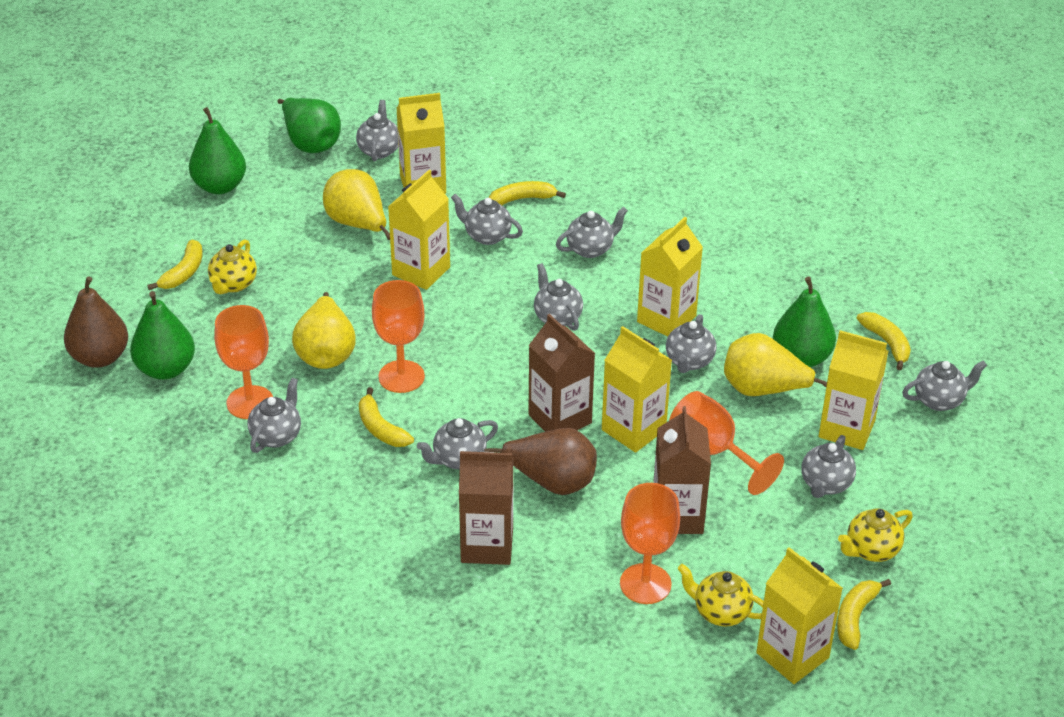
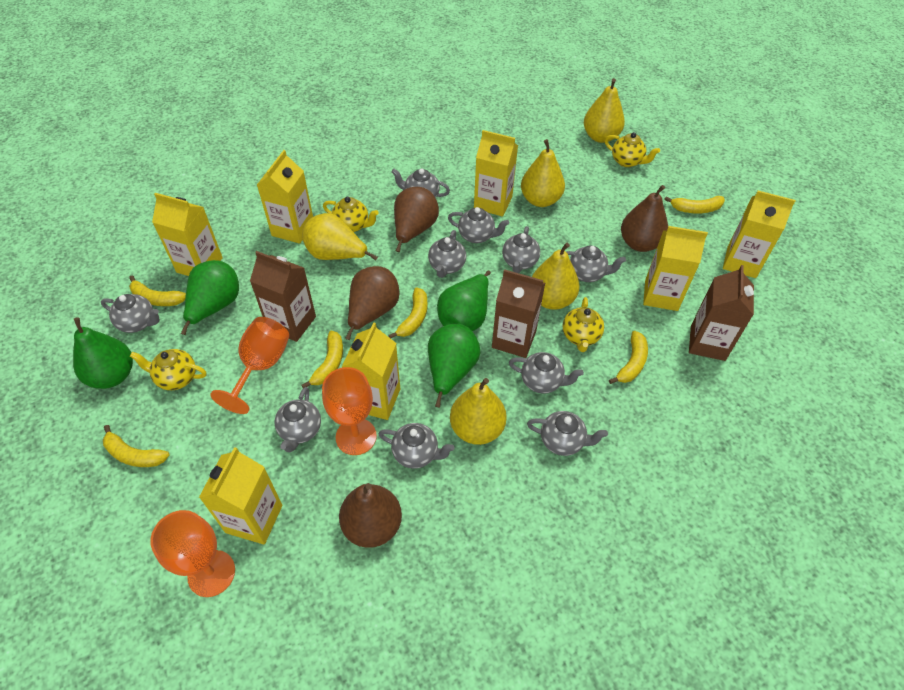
brown pear: [64,276,128,368] [484,428,597,495] = 2 -> [339,483,402,548] [345,266,399,340] [394,187,439,252] [621,185,668,252] = 4
grey teapot: [248,378,301,453] [356,100,398,162] [417,418,498,469] [451,194,523,245] [534,263,583,331] [556,207,628,258] [666,314,716,373] [801,435,856,498] [902,361,987,411] = 9 -> [101,294,159,333] [274,387,321,452] [379,423,454,469] [391,168,450,198] [428,230,466,278] [448,207,509,243] [502,226,540,273] [509,352,584,394] [527,411,608,456] [566,245,626,282] = 10
orange goblet: [214,305,273,419] [372,280,425,393] [620,483,680,604] [669,391,784,495] = 4 -> [150,510,235,597] [210,317,289,414] [322,367,377,455] = 3
yellow banana: [147,240,203,290] [359,387,414,447] [489,181,566,205] [837,579,891,650] [857,312,911,370] = 5 -> [103,425,169,467] [129,276,186,306] [301,331,343,388] [388,287,427,339] [609,331,648,384] [664,196,725,214] = 6
yellow carton: [388,170,450,290] [397,93,446,194] [602,326,672,453] [637,217,703,336] [756,547,843,684] [819,330,888,450] = 6 -> [152,193,223,276] [199,447,282,545] [257,150,313,244] [342,322,400,420] [474,130,518,217] [643,226,708,311] [723,191,796,278] = 7
yellow pear: [292,292,356,369] [323,169,390,240] [724,333,827,396] = 3 -> [302,213,378,261] [450,378,507,445] [521,139,565,207] [532,243,580,310] [584,78,625,143] = 5
yellow teapot: [208,239,257,294] [678,564,764,627] [838,508,913,562] = 3 -> [130,349,206,390] [323,197,379,232] [563,297,604,352] [605,132,660,167] = 4

